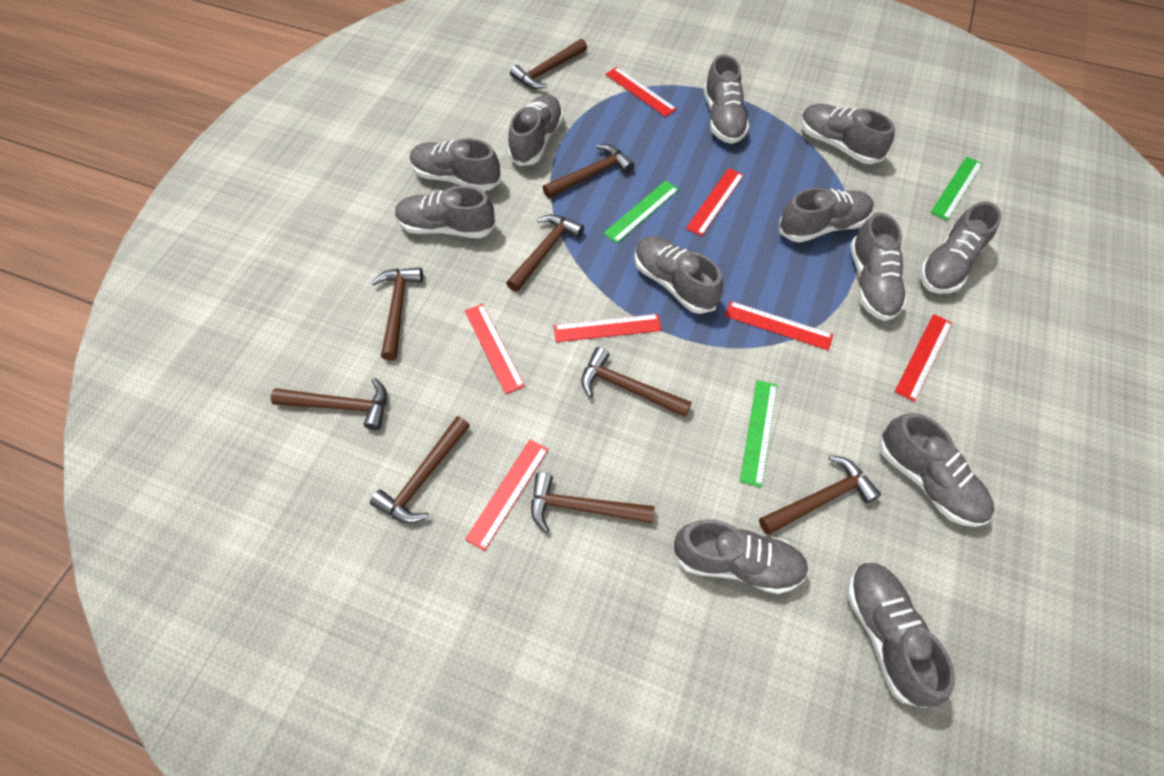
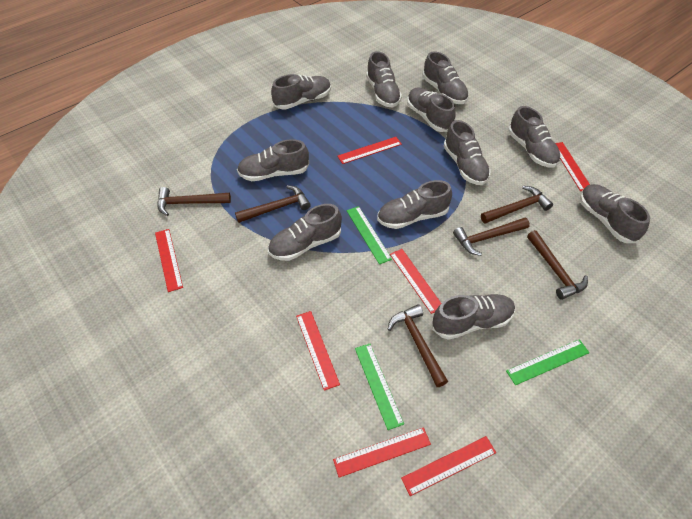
brown hammer: [271,378,387,430] [370,416,470,524] [371,267,423,361] [506,214,584,292] [510,39,587,89] [531,472,655,533] [543,144,634,199] [581,347,692,417] [759,455,881,535] = 9 -> [157,187,231,216] [235,185,311,223] [388,304,448,387] [453,218,530,256] [481,186,553,224] [527,230,588,300] = 6
grey shoe: [395,186,496,238] [410,138,501,191] [508,94,563,166] [634,236,723,314] [672,519,809,594] [704,54,749,144] [779,187,874,243] [800,104,895,164] [846,561,955,708] [850,212,907,321] [879,413,994,527] [920,202,1001,294] = 12 -> [237,139,309,181] [268,204,342,261] [271,74,331,110] [366,51,402,108] [377,180,452,229] [407,88,456,132] [423,51,469,104] [432,294,515,340] [444,120,491,185] [508,106,561,168] [580,184,650,243] = 11

